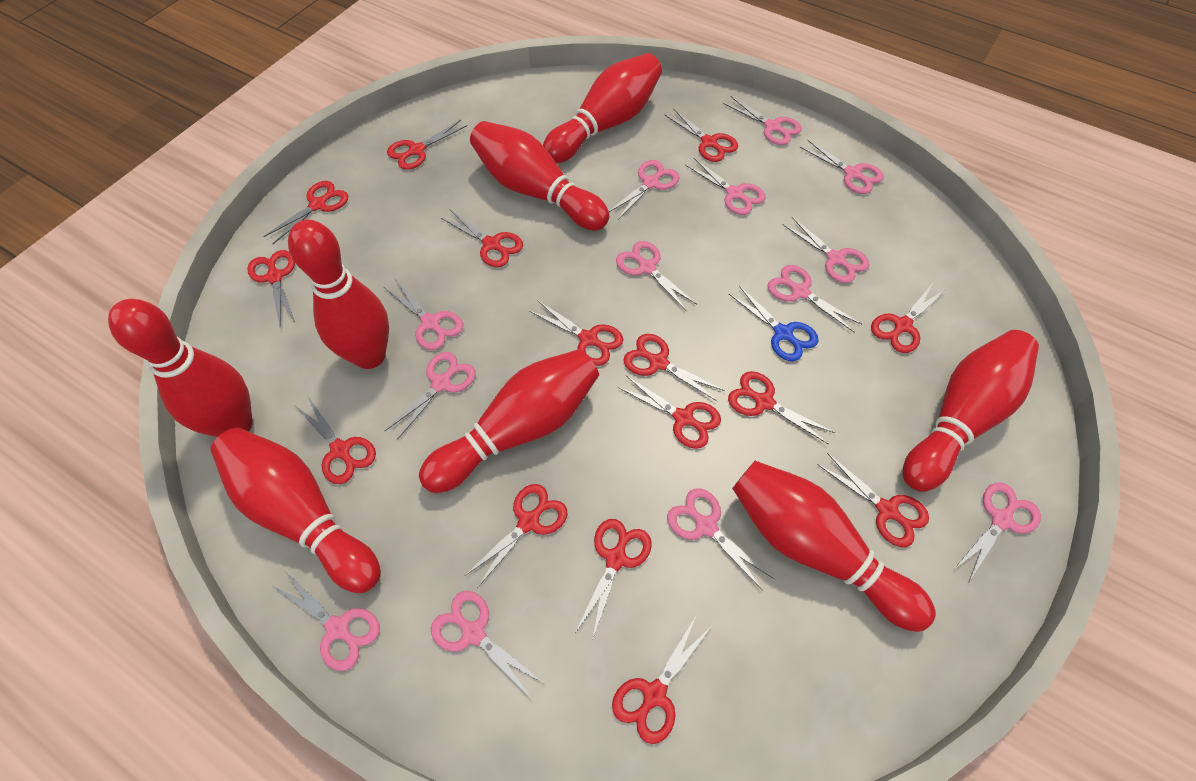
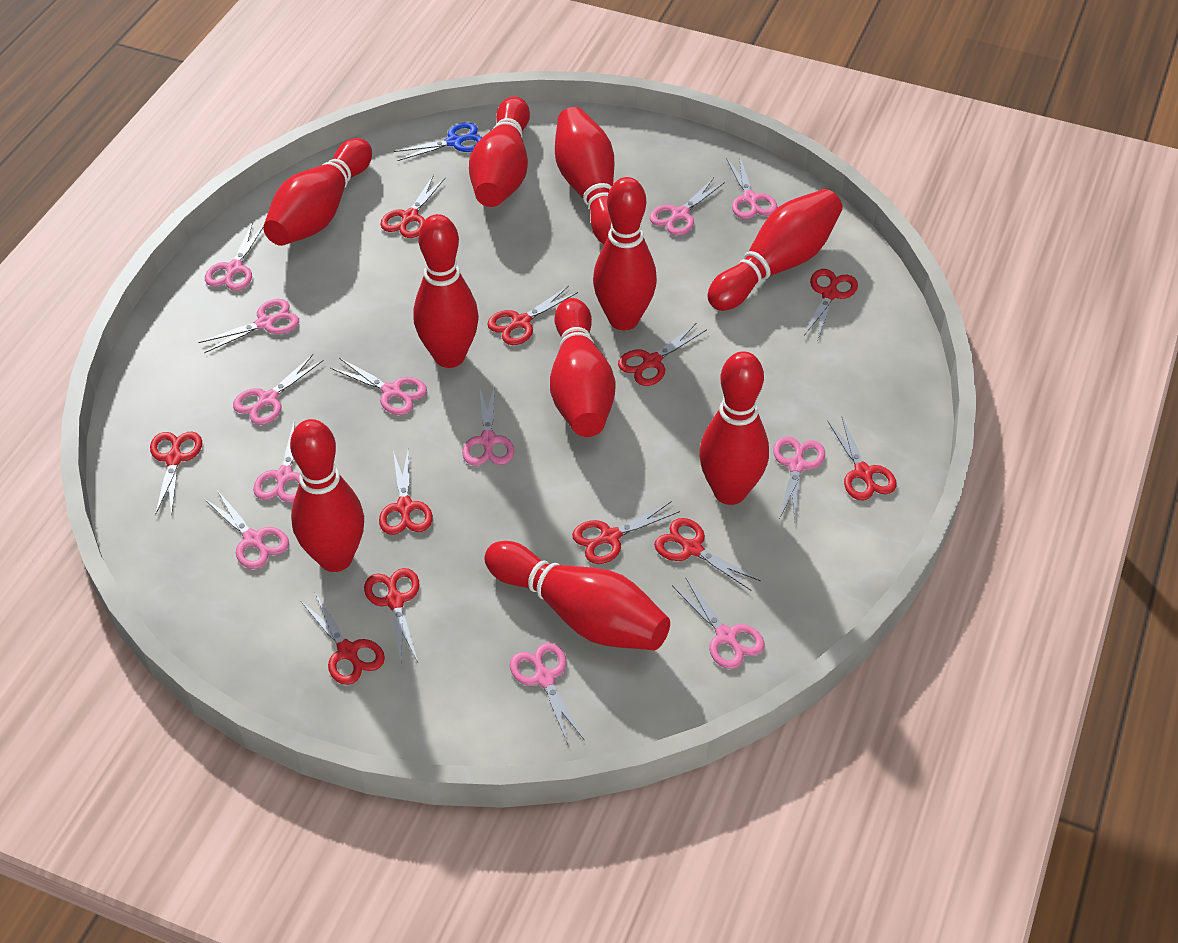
pink scissors: [273,571,380,671] [384,279,463,350] [385,352,476,440] [431,591,543,698] [609,160,680,220] [616,241,697,311] [667,488,774,591] [685,158,766,215] [723,97,802,145] [768,265,862,332] [783,217,869,283] [800,140,884,194] [955,483,1041,583] = 13 -> [198,299,299,353] [204,490,289,569] [205,223,264,291] [233,354,324,425] [253,419,300,503] [330,358,427,415] [462,385,514,466] [510,643,585,744] [649,178,725,235] [672,577,765,669] [726,156,778,219] [773,436,825,520] = 12
red bowling pin: [108,299,253,437] [210,427,381,593] [288,220,389,369] [419,349,599,493] [470,121,609,230] [543,53,662,163] [732,461,936,632] [903,330,1039,492] = 8 -> [263,138,372,246] [290,419,364,572] [413,214,479,368] [469,97,530,207] [484,541,670,650] [550,298,616,437] [555,107,614,244] [593,177,657,330] [699,351,769,505] [707,189,842,311] = 10
red scissors: [247,250,295,326] [263,181,348,244] [296,395,376,484] [387,120,468,170] [441,210,523,267] [465,484,567,588] [529,300,623,366] [576,519,652,640] [612,616,711,744] [617,376,721,449] [623,334,725,402] [665,108,738,162] [728,371,835,445] [817,453,929,547] [871,283,946,353] = 15 -> [150,432,202,516] [301,593,385,685] [364,568,419,662] [379,451,433,535] [380,175,445,238] [487,285,578,345] [572,501,680,564] [618,323,707,386] [654,518,761,591] [804,269,858,339] [827,417,897,501] = 11

